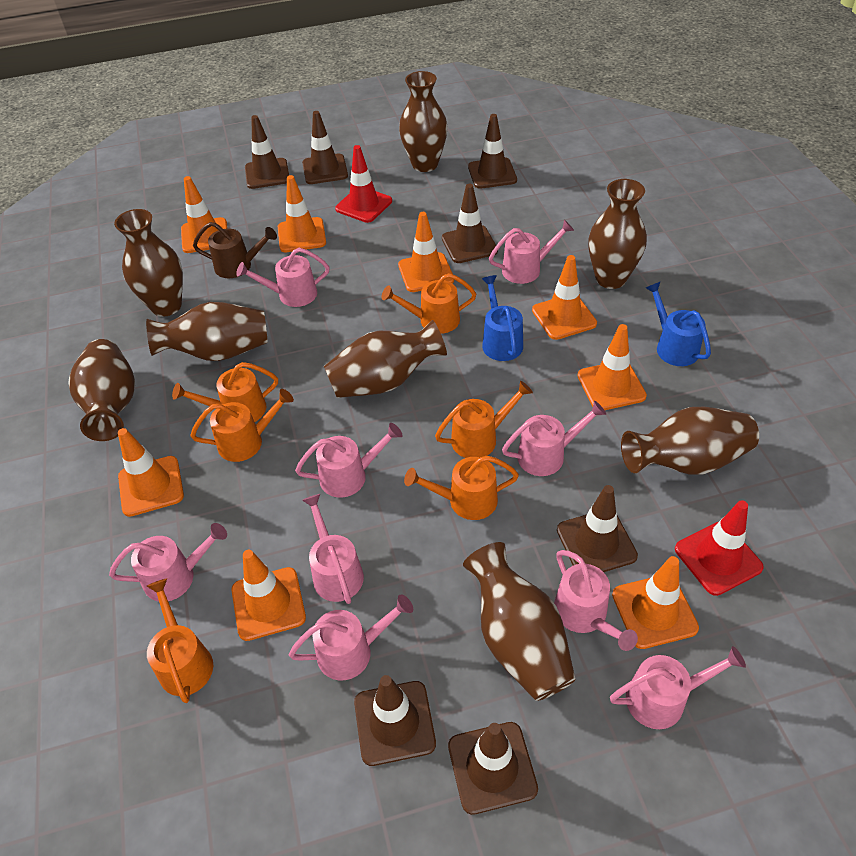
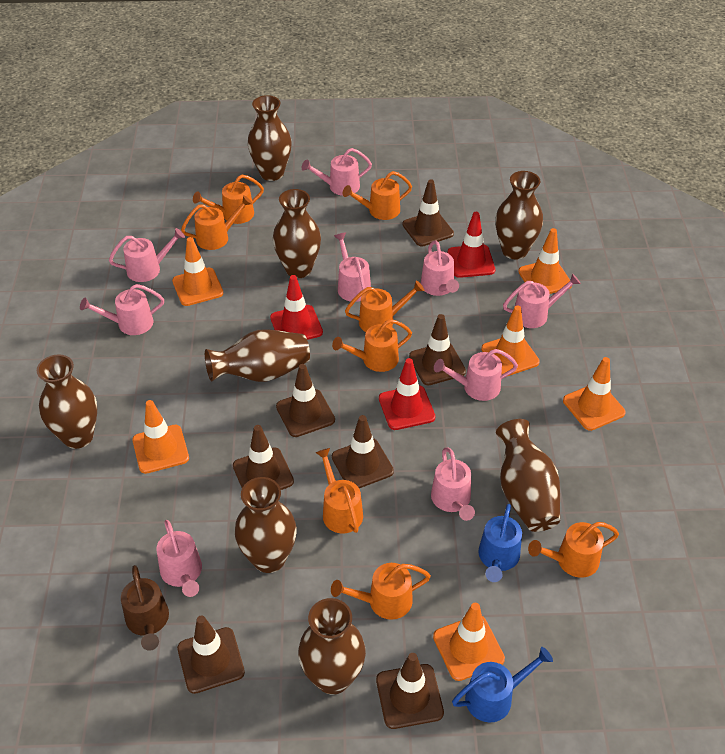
orange traffic cone: [118,428,184,517] [181,176,228,253] [231,550,306,641] [278,175,326,252] [398,212,454,292] [532,255,597,340] [577,324,647,410] [612,556,699,649] = 8 -> [132,400,189,474] [172,237,224,306] [433,603,505,681] [481,306,540,377] [518,228,572,294] [563,357,626,431] = 6
orange watering can: [147,579,213,703] [172,362,278,422] [190,389,294,462] [382,273,476,334] [404,456,519,520] [435,381,533,458] = 6 -> [181,195,252,250] [193,175,264,224] [315,448,363,534] [331,563,431,620] [332,319,412,372] [343,171,412,220] [345,280,425,332] [528,522,619,578] = 8
red traffic cone: [335,145,392,223] [675,500,764,596] = 2 -> [270,275,323,340] [379,358,436,430] [448,212,495,278] = 3

